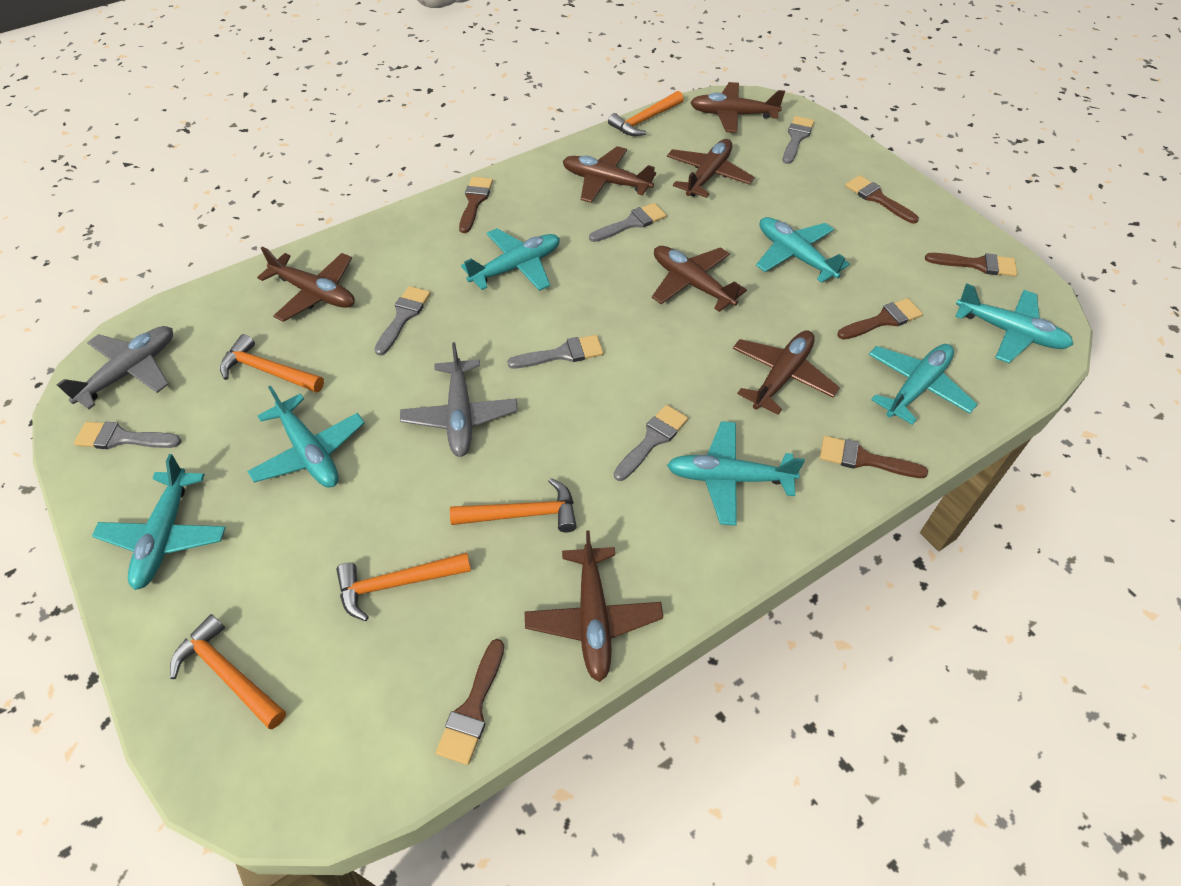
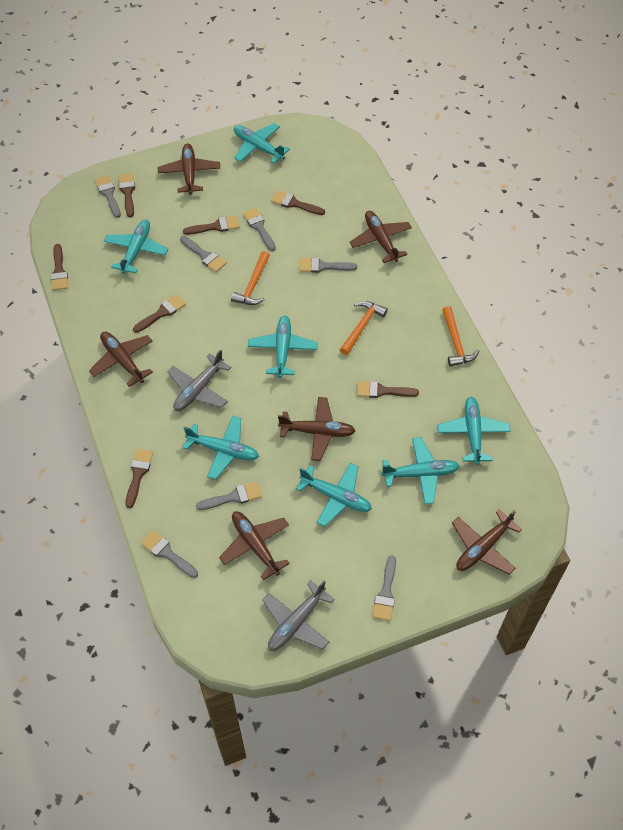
brown brush: [436,639,504,765] [459,177,493,233] [820,436,928,478] [837,298,923,340] [845,175,919,223] [925,253,1017,276] = 6 -> [50,244,68,290] [118,173,135,217] [125,449,153,508] [133,294,186,333] [183,216,240,235] [271,190,325,215] [357,381,419,398] = 7
brown plane: [257,247,355,322] [525,530,663,682] [563,146,656,203] [652,246,747,312] [667,139,755,198] [690,82,785,133] [733,330,840,415] = 7 -> [89,332,153,387] [158,144,220,195] [219,511,290,580] [278,397,356,461] [349,211,412,263] [452,509,522,575] = 6
grey brush: [74,422,182,449] [374,286,431,356] [507,335,604,368] [589,203,666,242] [614,405,688,481] [783,116,814,164] = 6 -> [95,175,121,218] [141,531,198,578] [180,236,227,272] [196,482,262,510] [243,208,276,251] [300,258,357,273] [372,555,396,621] = 7
orange hammer: [170,614,286,729] [220,334,324,393] [336,553,471,621] [450,478,577,532] [608,91,684,136] = 5 -> [231,251,270,305] [340,301,388,355] [442,306,480,367] = 3

